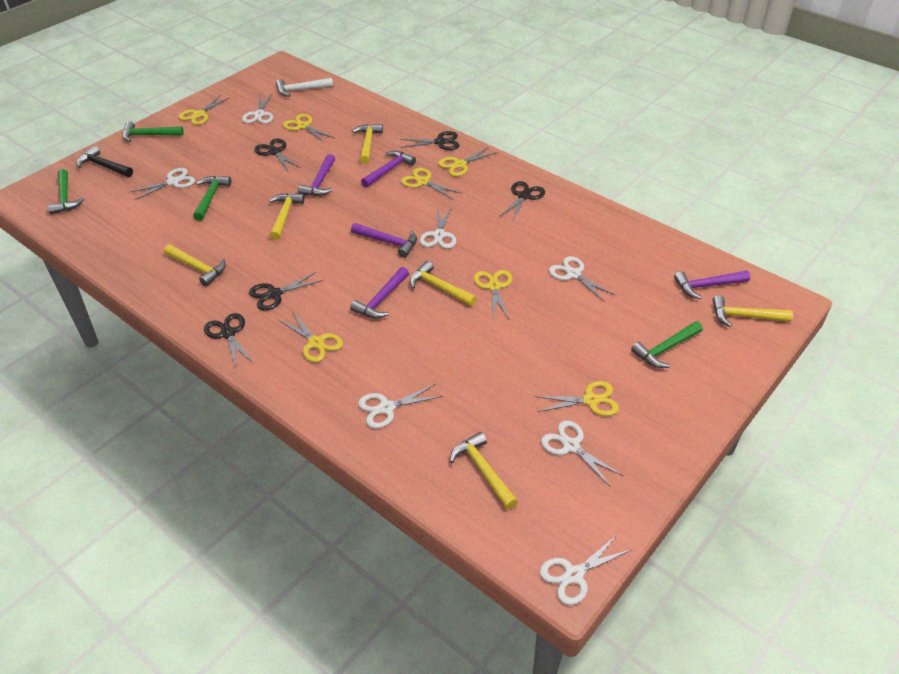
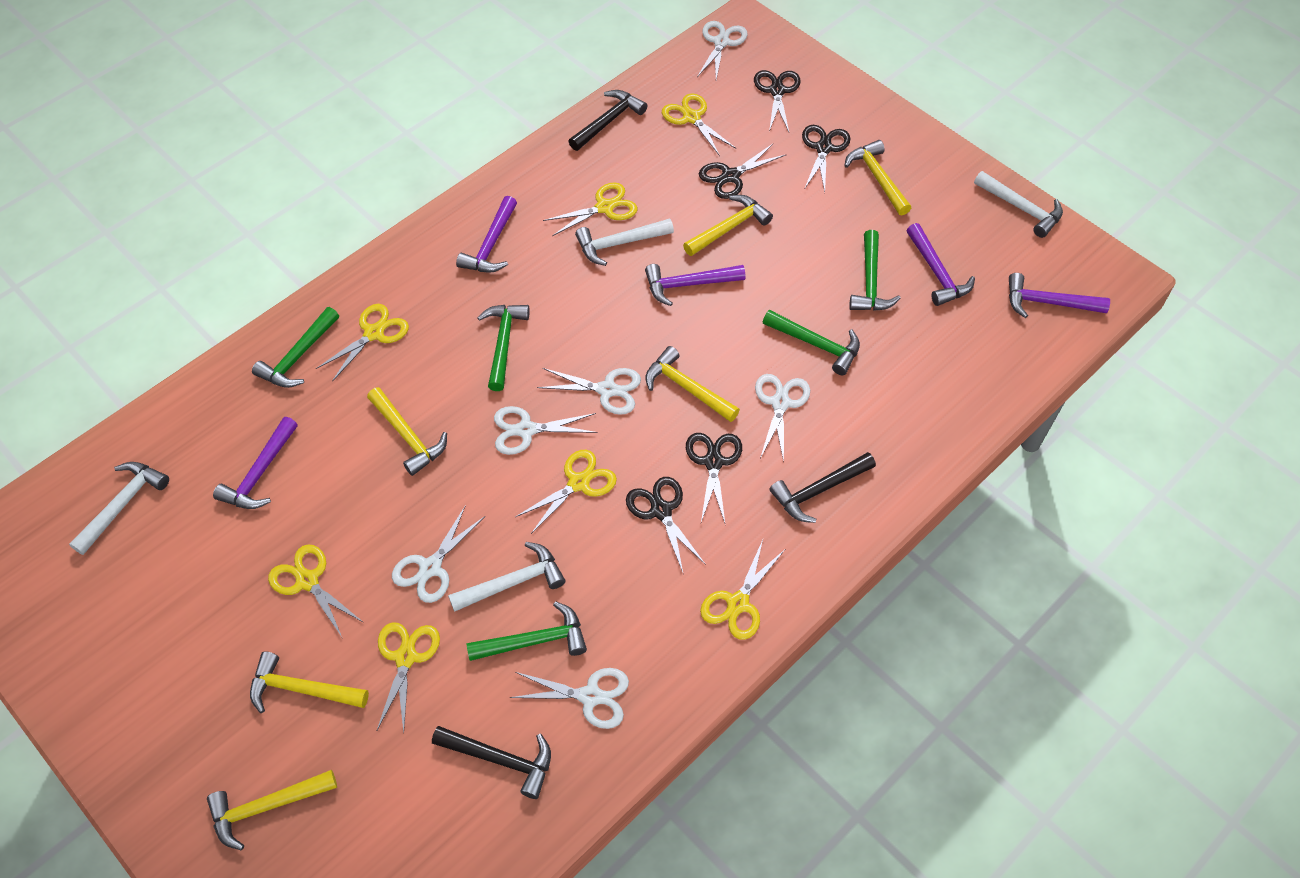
black hammer: [77,146,133,177] = 1 -> [432,726,551,799] [568,90,647,151] [769,452,876,523] = 3
green hammer: [48,169,84,214] [122,121,184,142] [193,176,231,221] [631,321,703,368] = 4 -> [252,307,339,388] [466,601,587,661] [477,305,530,391] [763,310,860,375] [849,230,901,311] = 5
white hammer: [276,78,333,97] = 1 -> [69,462,169,555] [448,542,565,612] [575,218,674,266] [974,171,1063,238] = 4
white scissors: [130,168,195,200] [242,93,273,124] [358,384,442,429] [420,207,456,249] [540,534,631,605] [541,420,624,487] [549,256,616,302] = 7 -> [392,505,485,603] [494,406,598,455] [509,668,629,729] [537,368,641,415] [697,21,748,80] [755,374,810,462] = 6

